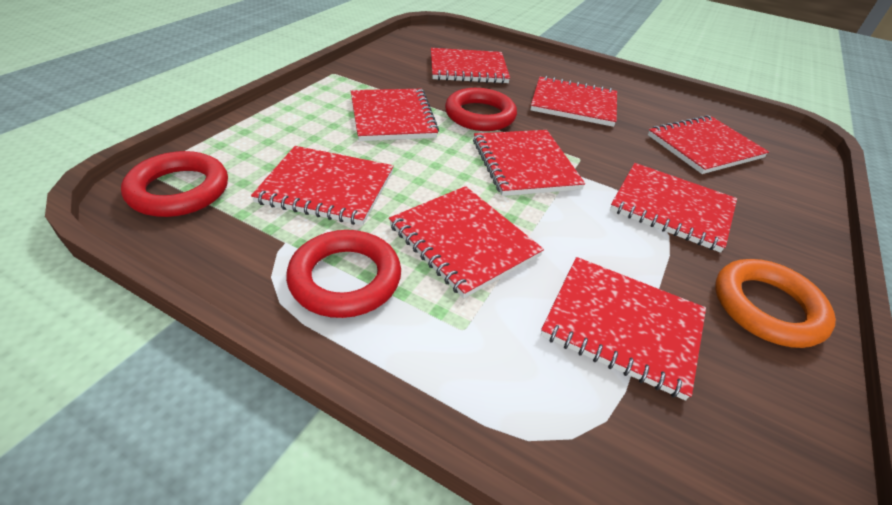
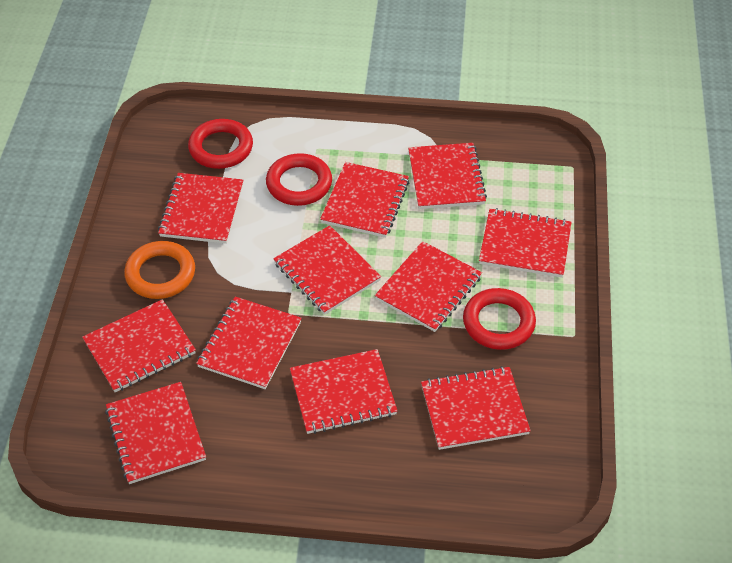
red notebook: [251,146,394,225] [351,89,439,141] [389,186,544,298] [431,48,510,84] [473,130,585,196] [530,76,617,127] [541,257,706,401] [610,163,737,253] [648,115,769,174] = 9 -> [82,299,196,392] [105,382,206,484] [158,173,243,244] [196,297,302,389] [273,225,381,315] [290,349,397,434] [320,162,409,238] [375,241,482,332] [408,143,487,209] [421,366,531,450] [479,208,572,278] = 11

